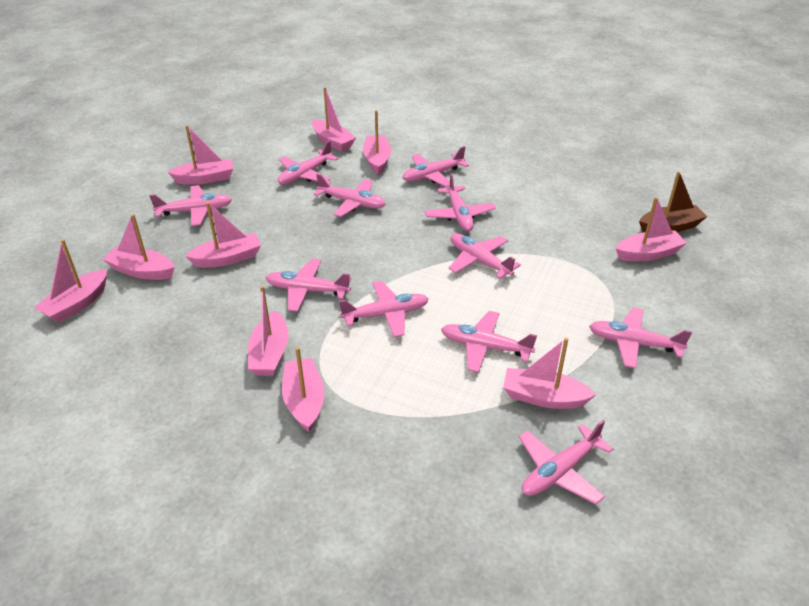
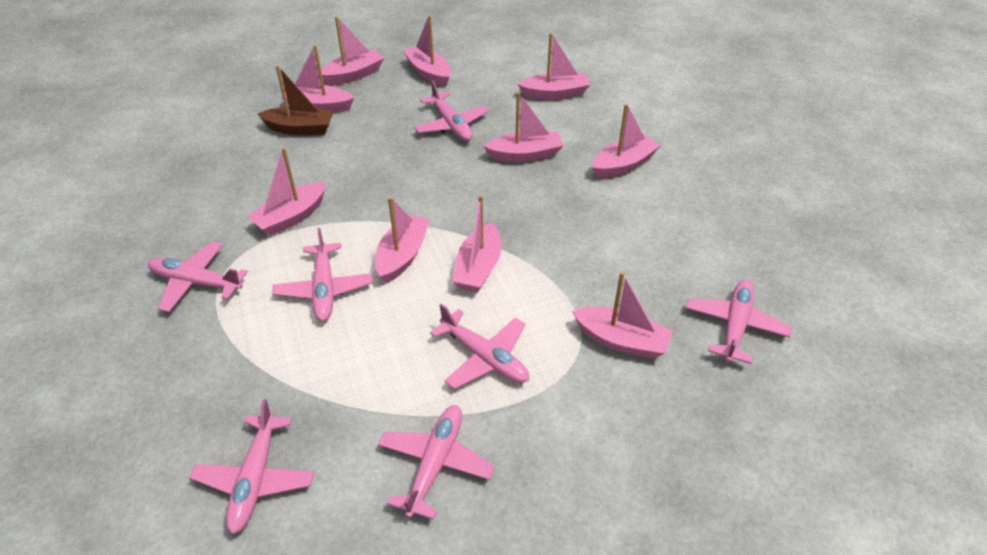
pink plane: [149,185,232,226] [266,259,351,312] [278,141,338,185] [314,174,386,217] [339,281,429,337] [402,146,469,187] [424,173,496,231] [441,311,537,372] [448,233,521,279] [519,420,614,504] [589,307,692,368] = 11 -> [148,241,248,312] [189,399,314,534] [272,228,373,321] [378,405,495,520] [414,80,489,141] [430,304,529,389] [686,280,792,364] = 7

